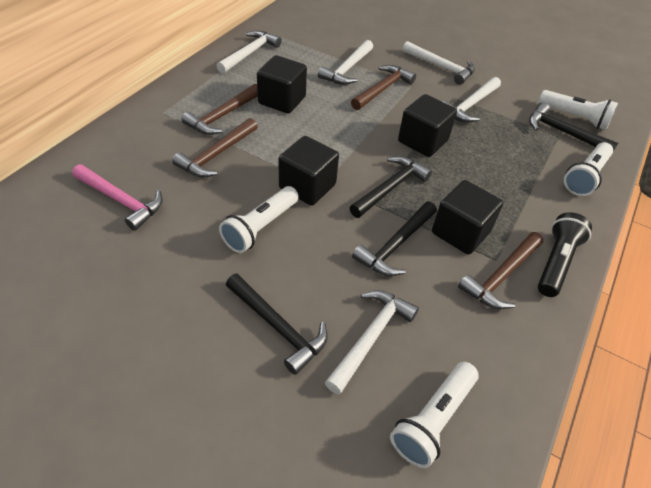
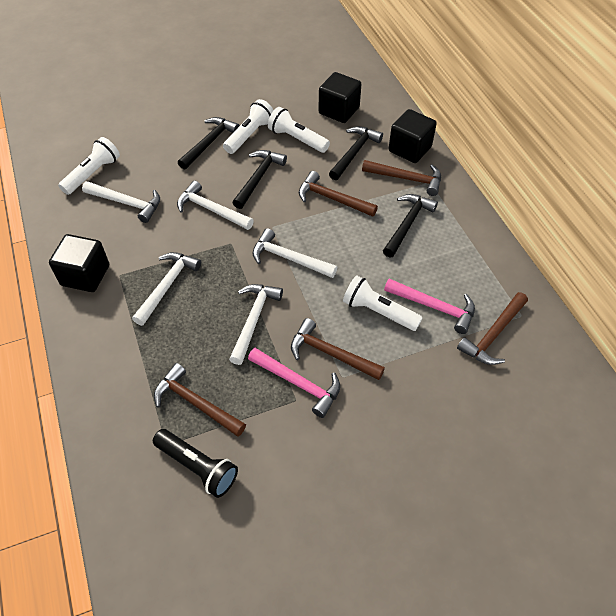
black cube: [257,55,307,114] [278,136,339,206] [398,94,457,157] [432,180,503,255] = 4 -> [49,234,109,292] [318,72,361,123] [389,109,437,163] = 3
brown hammer: [172,118,258,177] [181,84,258,135] [351,65,416,110] [458,232,543,309] = 4 -> [154,363,246,437] [291,318,385,380] [299,171,378,217] [362,160,441,196] [457,292,528,365] = 5
pink hammer: [72,165,163,231] = 1 -> [248,348,340,418] [384,279,475,334] = 2

